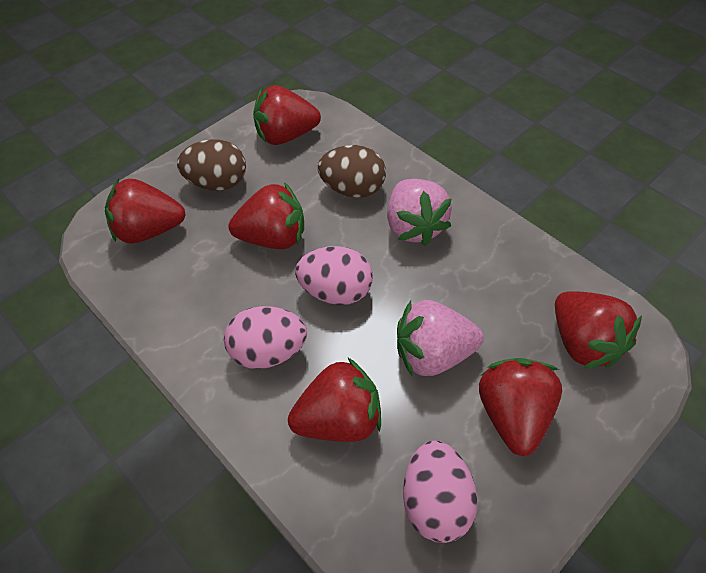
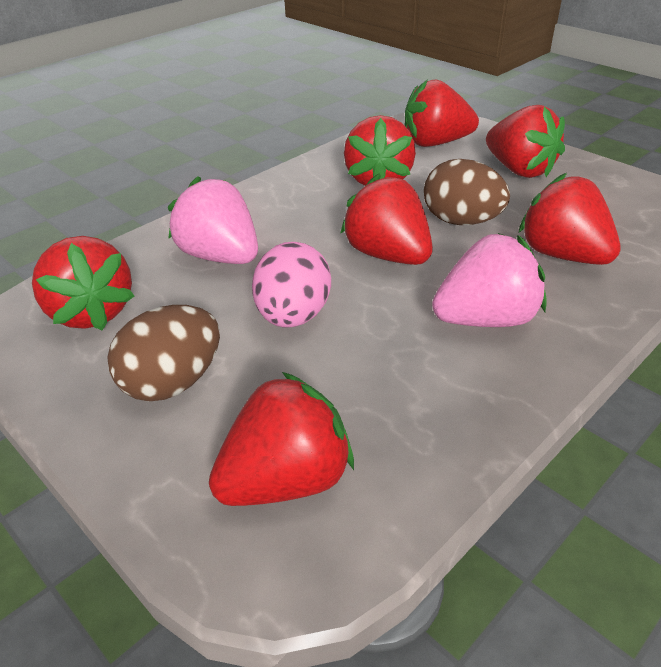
pink egg: [224,306,307,369] [295,246,373,305] [403,441,478,543] = 3 -> [252,242,331,328] = 1
red strawberry: [105,179,186,244] [228,182,304,249] [253,85,321,145] [288,358,381,442] [479,358,562,456] [555,291,642,369] = 6 -> [32,236,135,331] [209,372,354,506] [340,174,433,265] [344,115,416,186] [405,79,479,147] [486,105,565,178] [519,173,621,265] = 7

